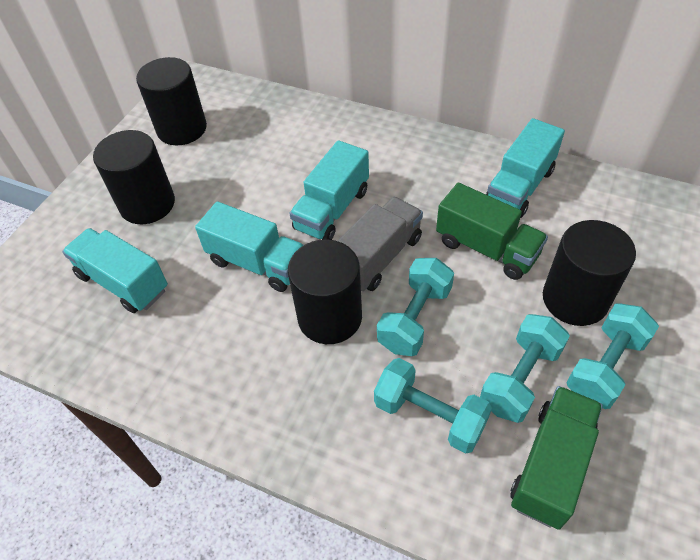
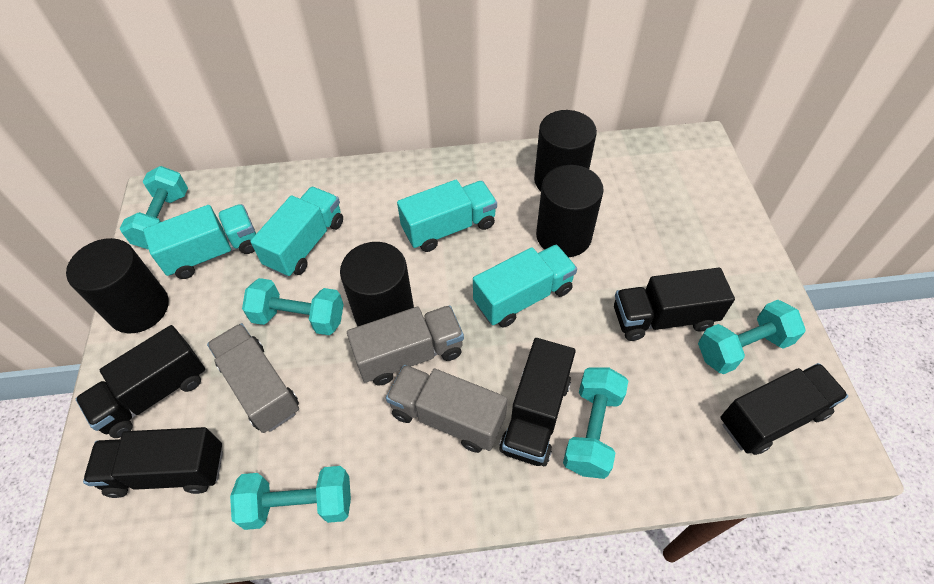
black truck: none = 0 -> [76,325,205,438] [83,427,223,498] [499,338,576,466] [614,268,735,341] [720,363,848,455] = 5
green truck: [436,183,548,280] [510,386,603,530] = 2 -> none = 0
grey truck: [338,197,423,291] = 1 -> [207,323,299,433] [347,305,464,386] [386,365,507,453] = 3
turquoise dumbbell: [374,358,492,454] [377,258,454,356] [480,314,570,423] [566,303,659,409] = 4 -> [120,166,188,250] [230,466,351,530] [242,278,344,335] [563,367,628,479] [698,300,806,374] = 5

